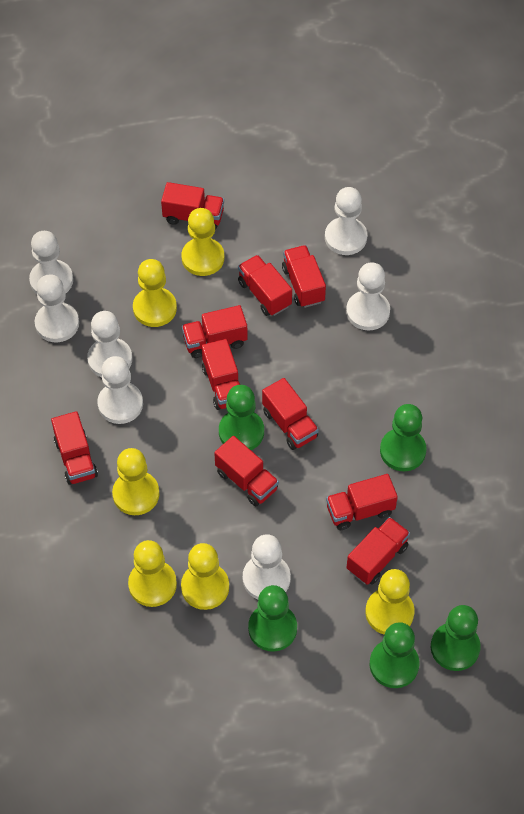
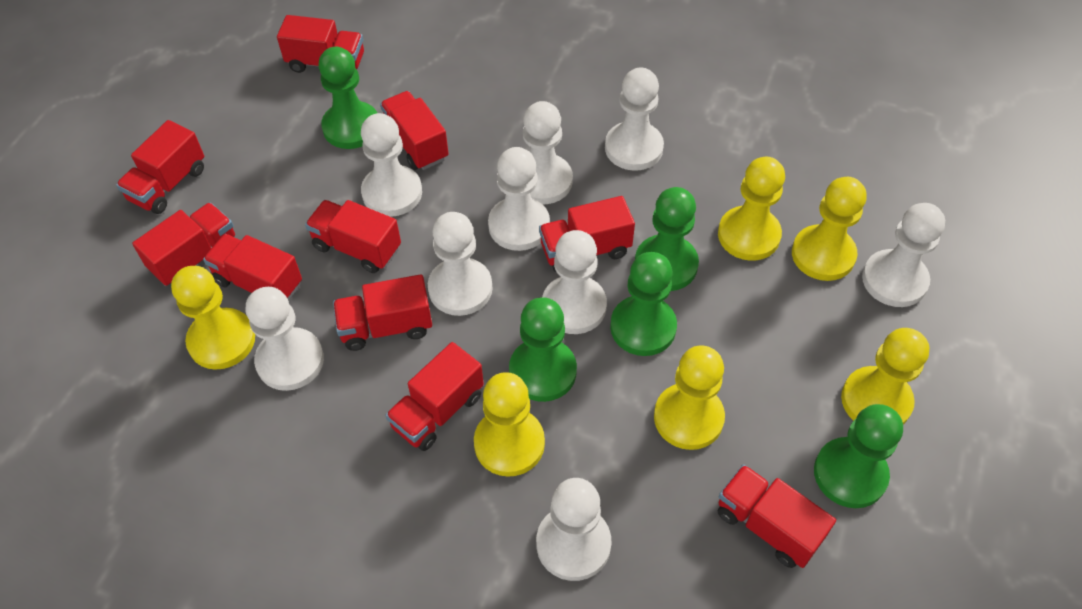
white pawn: [29,231,73,294] [35,274,79,342] [87,311,132,377] [97,356,143,424] [243,534,291,599] [325,187,367,255] [346,262,390,331] = 7 -> [245,287,324,391] [361,113,422,217] [428,212,492,316] [488,147,550,251] [523,101,573,204] [536,478,611,581] [542,230,607,334] [605,67,664,171] [862,203,945,307] = 9

